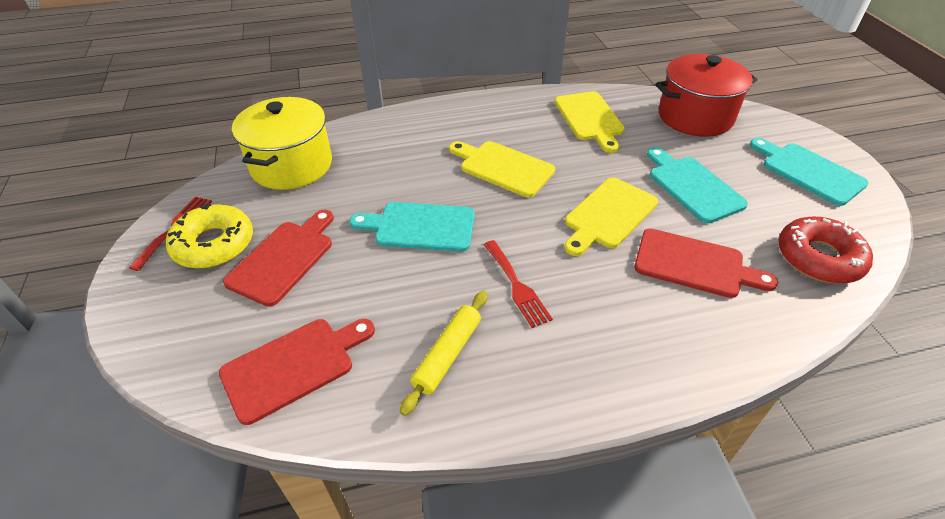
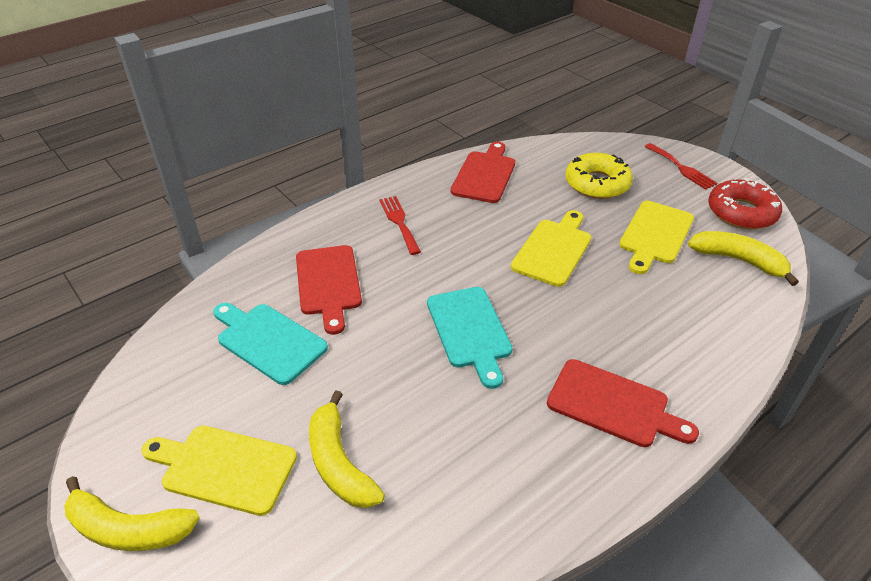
red pot: [656,54,757,137] = 1 -> none = 0
turquoise cutting board: [350,202,475,252] [647,147,748,224] [750,138,868,206] = 3 -> [213,303,328,385] [427,287,513,389] = 2
yellow banana: none = 0 -> [64,476,200,551] [309,391,385,508] [688,231,799,286] = 3
yellow pot: [232,97,332,190] = 1 -> none = 0
yellow rolling pin: [400,291,488,416] = 1 -> none = 0

